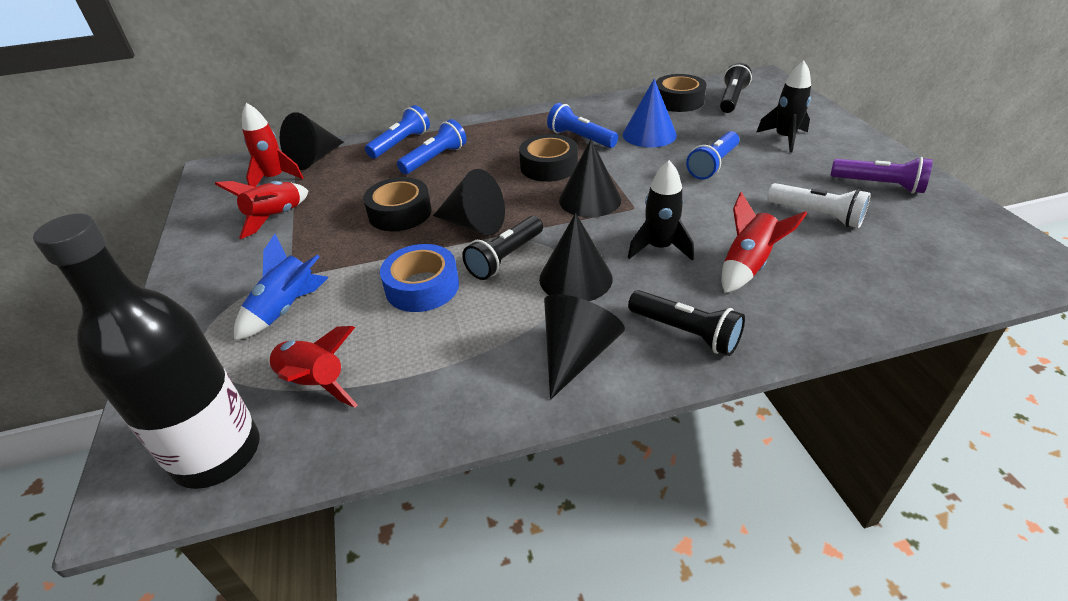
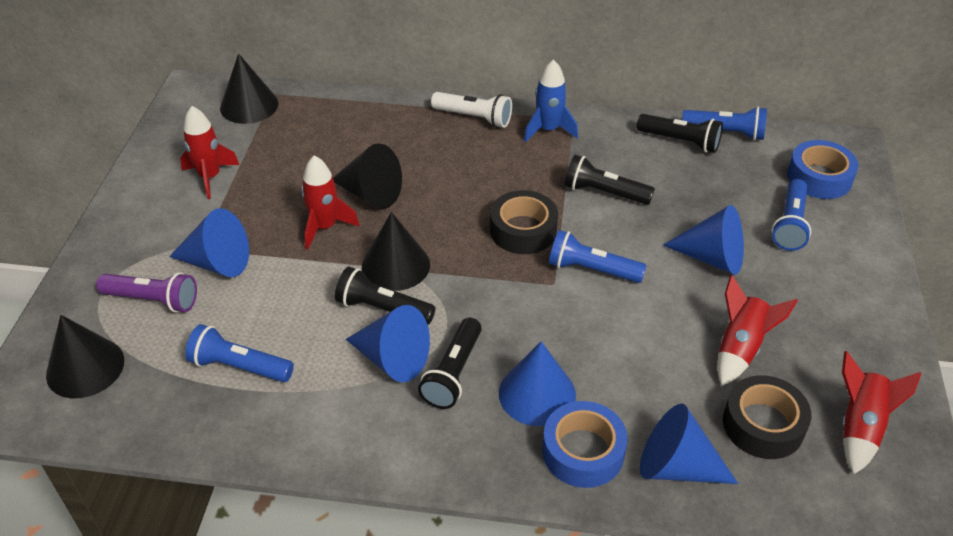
black bottle: [33,214,260,489] = 1 -> none = 0
black cone: [280,112,344,170] [433,169,505,236] [539,213,612,301] [544,294,625,399] [559,139,621,217] = 5 -> [46,315,124,398] [220,53,279,124] [333,143,402,209] [362,212,430,291] = 4
black flashlight: [462,216,543,280] [628,290,745,356] [720,63,752,113] = 3 -> [335,267,436,325] [418,318,482,409] [564,155,655,205] [637,114,723,153] = 4
black rocket: [628,160,694,260] [756,61,811,152] = 2 -> none = 0
black tape: [363,177,432,231] [519,134,578,182] [656,74,707,112] = 3 -> [490,190,558,254] [723,375,812,459] = 2
blue cone: [623,79,677,148] = 1 -> [169,208,249,277] [346,305,430,382] [499,341,576,426] [640,404,738,484] [663,205,744,275] = 5
blue tape: [380,244,459,312] = 1 -> [542,401,628,488] [787,140,859,199] = 2

